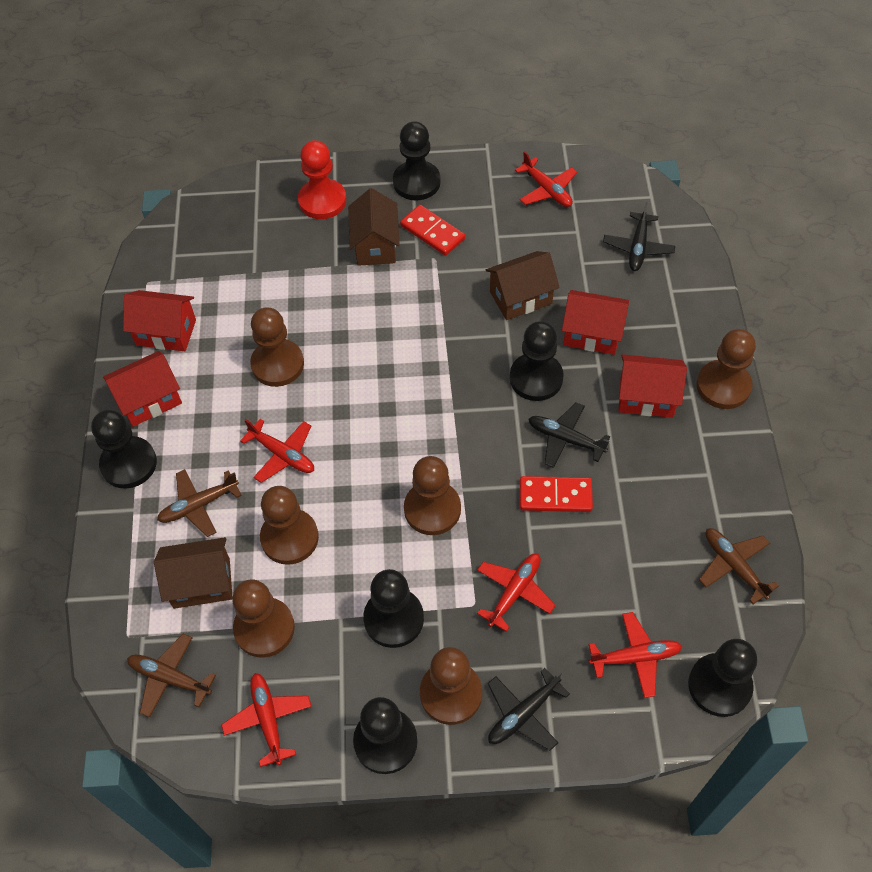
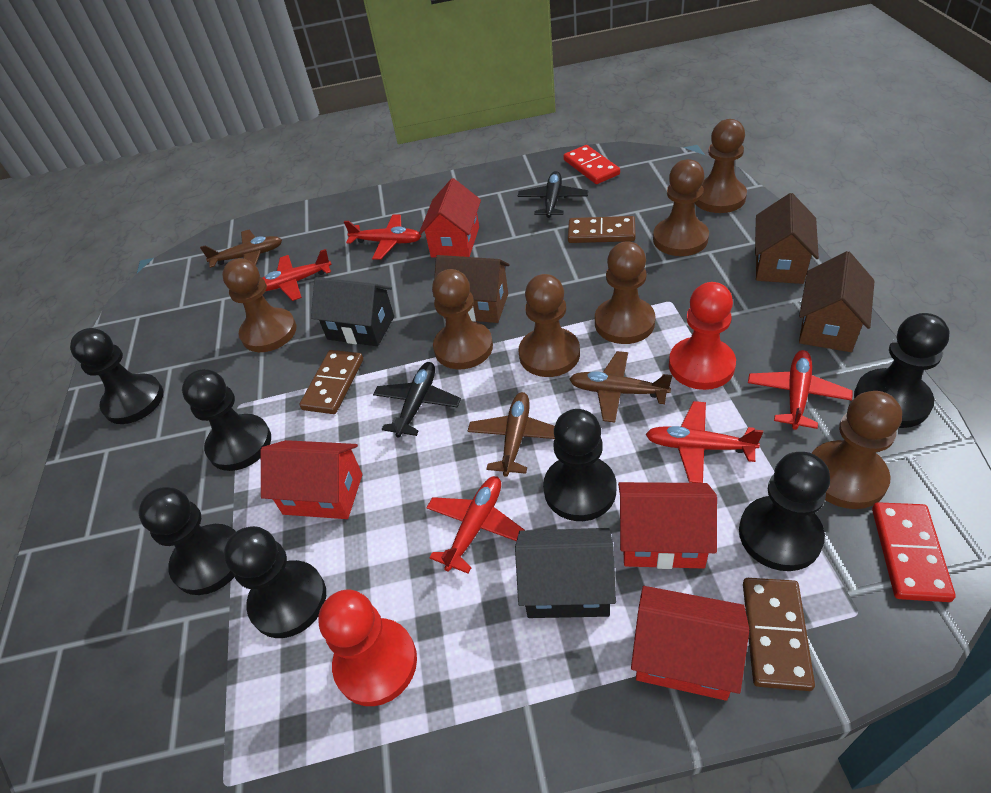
black house: none = 0 -> [311,277,394,346] [515,528,616,618] = 2
black pawn: [91,410,157,489] [353,697,418,774] [363,569,424,648] [393,121,441,201] [510,321,564,401] [688,639,757,717] = 6 -> [70,328,163,424] [139,487,236,595] [182,369,271,471] [224,526,326,638] [543,409,616,521] [739,452,830,571] [854,313,950,428] = 7
black plane: [488,668,570,751] [528,402,610,468] [603,202,675,271] = 3 -> [373,362,461,438] [518,171,588,218] = 2
brown domino: none = 0 -> [299,350,363,414] [568,216,636,243] [743,578,815,691] = 3
brown pawn: [232,579,295,658] [250,307,304,387] [260,486,319,565] [404,456,461,535] [420,647,482,725] [696,329,756,409] = 6 -> [222,258,296,352] [432,269,493,369] [518,274,580,377] [595,241,656,344] [653,159,709,256] [694,119,747,213] [812,391,902,509] = 7
red pawn: [298,140,346,219] = 1 -> [318,590,417,706] [669,282,736,390] = 2

